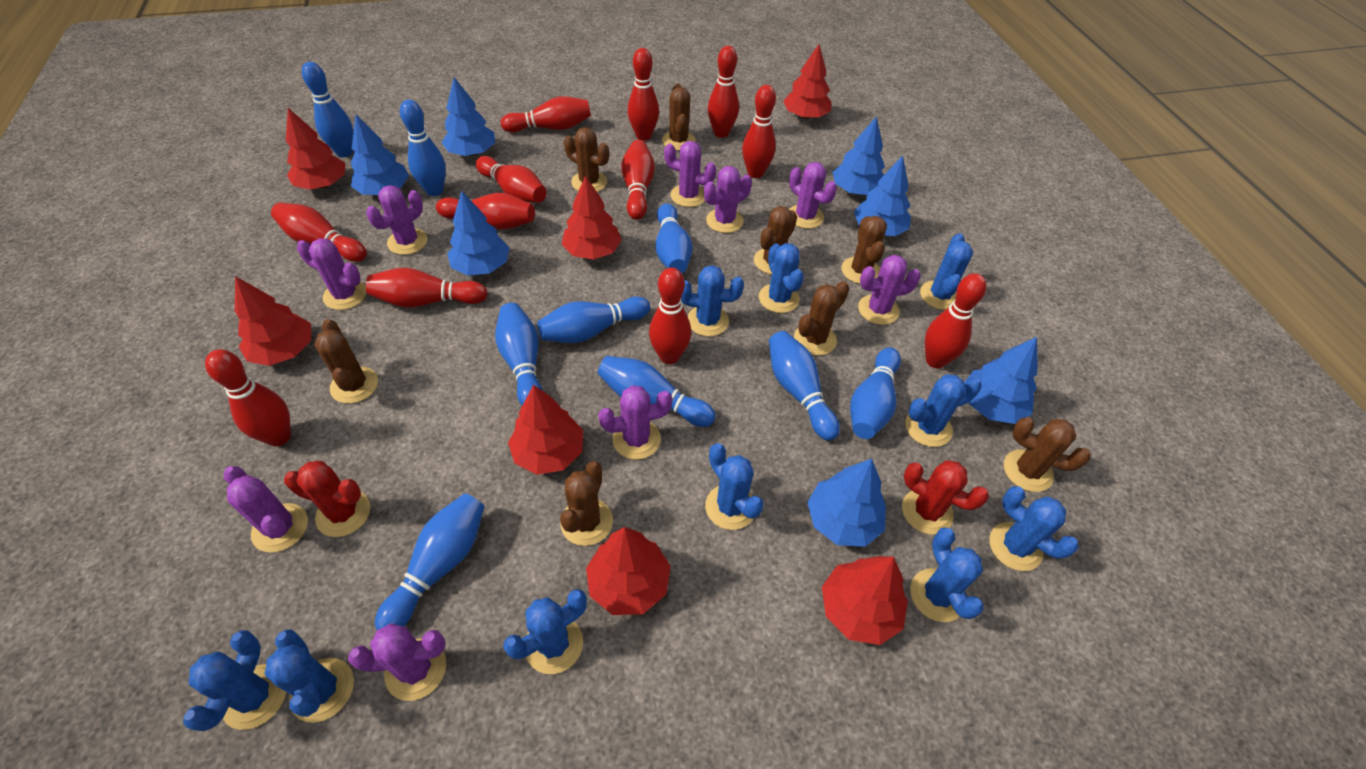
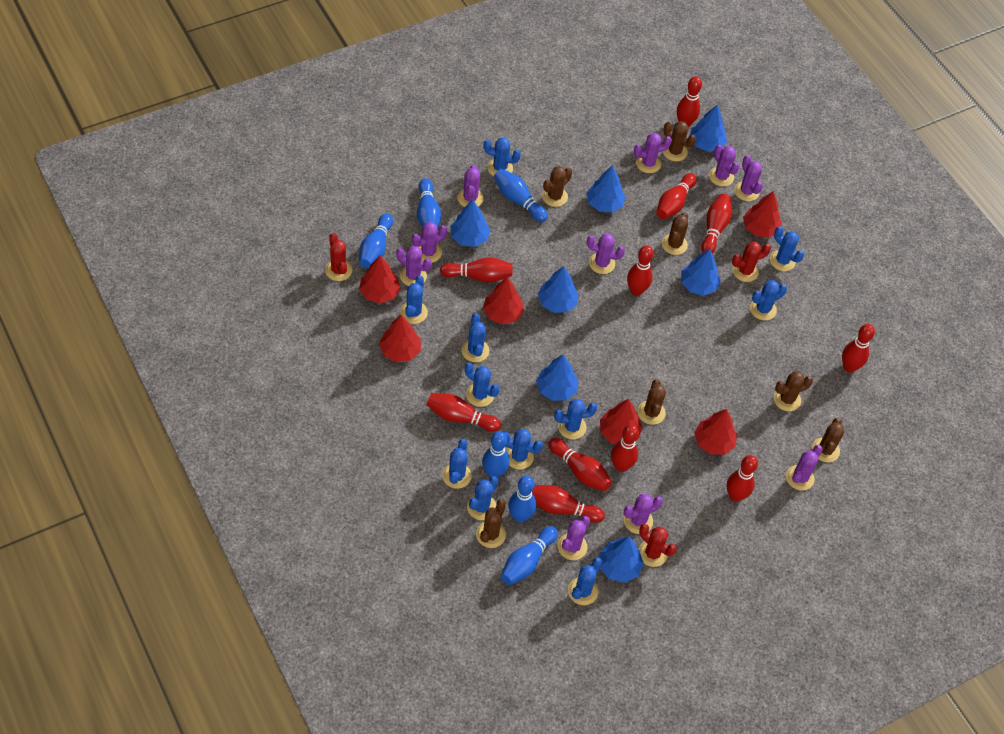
blue bowling pin: [302,62,353,157] [375,493,485,630] [400,99,446,196] [495,303,543,405] [537,296,650,343] [598,356,715,427] [656,203,692,273] [769,331,840,441] [850,347,901,439] = 9 -> [359,213,393,268] [417,178,441,229] [482,431,510,478] [494,169,548,222] [501,526,558,585] [508,476,536,523] = 6
blue cactus: [183,630,286,731] [264,629,354,723] [503,589,587,674] [681,265,744,336] [705,443,764,530] [759,243,804,313] [905,374,982,447] [910,527,984,622] [920,233,973,310] [989,486,1079,571] = 10 -> [400,276,428,324] [442,439,472,489] [462,313,489,362] [465,363,500,407] [467,476,498,520] [484,137,521,176] [503,429,543,469] [554,399,597,439] [568,557,602,605] [750,280,787,320] [770,226,804,271] = 11
brown cactus: [314,319,378,404] [560,461,613,546] [564,127,609,192] [662,84,695,151] [754,206,797,274] [794,281,850,356] [842,216,887,284] [1004,417,1091,492] = 8 -> [476,499,506,548] [542,166,572,207] [637,379,666,425] [662,213,688,255] [663,121,696,161] [774,371,813,411] [812,418,844,462] = 7
purple cactus: [224,466,308,553] [297,238,367,310] [348,623,446,701] [366,185,428,255] [598,385,672,460] [664,141,716,207] [704,166,752,233] [789,162,837,229] [858,255,921,325] = 9 -> [396,246,432,286] [412,222,447,263] [457,165,484,207] [558,516,590,560] [587,233,625,274] [624,494,663,534] [634,133,672,173] [709,145,740,186] [734,155,763,201] [786,445,823,491] = 10
red bowling pin: [205,349,291,447] [271,203,367,262] [366,268,488,308] [436,193,535,229] [476,156,547,203] [501,96,591,133] [621,140,655,220] [628,48,659,141] [649,267,691,364] [708,46,739,138] [742,85,776,178] [925,273,986,369] = 12 -> [426,393,501,432] [440,257,513,283] [532,485,605,523] [548,438,612,491] [611,424,639,472] [627,245,654,296] [657,173,696,219] [677,76,702,127] [701,194,732,253] [727,455,758,502] [842,324,875,373] = 11
red cactus: [284,461,370,537] [902,460,989,535] = 2 -> [325,233,353,281] [639,524,677,567] [732,242,771,282] = 3
red tree: [235,276,311,366] [286,108,345,190] [508,384,583,475] [562,176,622,260] [586,527,671,615] [783,44,831,119] [822,556,908,645] = 7 -> [359,256,401,303] [379,315,421,362] [483,277,524,325] [600,399,643,444] [694,409,737,455] [743,191,782,238] = 6

